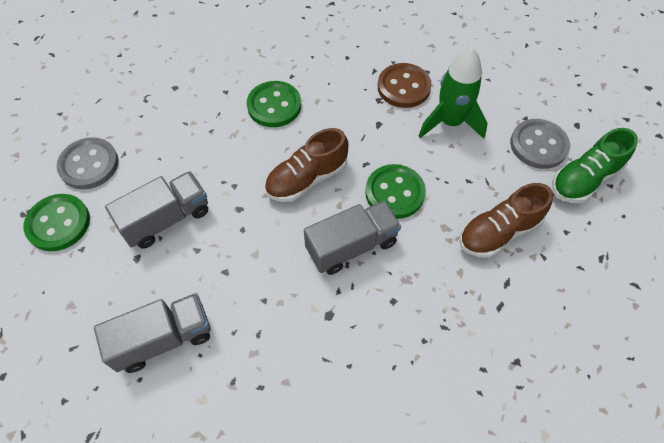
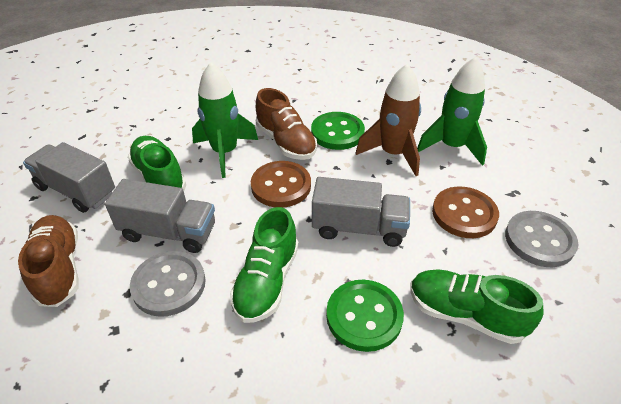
brown button: [378,63,431,108] = 1 -> [251,161,311,208] [432,187,499,238] = 2
brown rocket: none = 0 -> [355,64,421,176] = 1
green button: [23,194,90,251] [247,81,301,127] [365,164,426,219] = 3 -> [311,112,365,150] [326,280,404,352] = 2
green rocket: [419,48,488,139] = 1 -> [192,62,258,178] [417,57,487,166] = 2
green shoe: [552,128,638,203] = 1 -> [128,136,186,191] [230,207,299,323] [410,269,543,344] = 3

